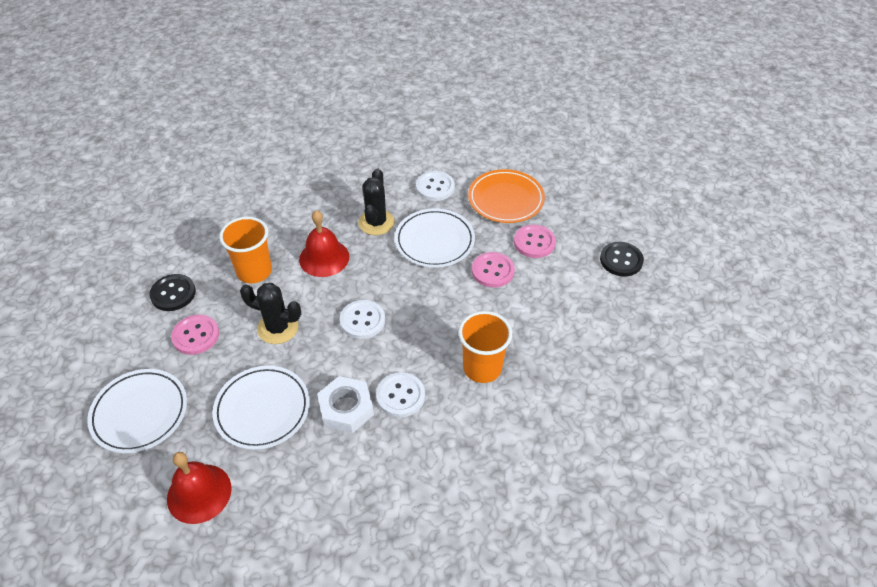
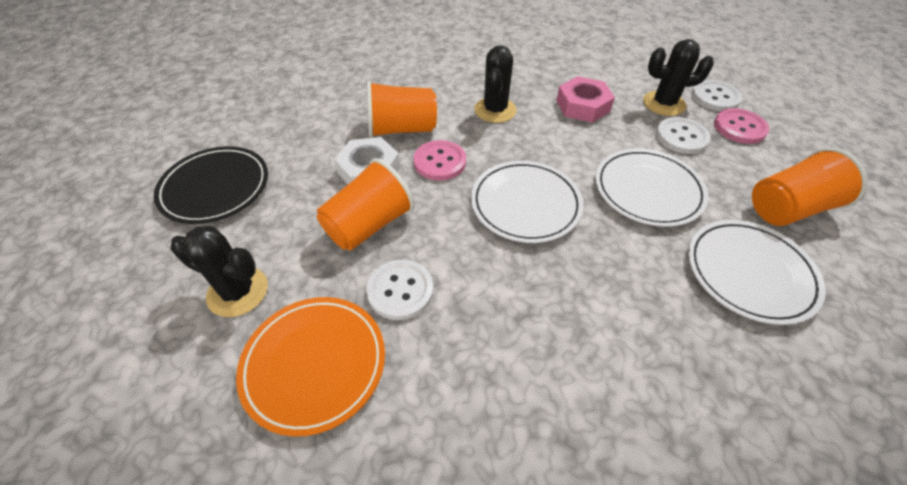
black button: [149,274,196,311] [600,242,644,277] = 2 -> none = 0
black cactus: [240,283,301,344] [358,169,395,235] = 2 -> [171,226,268,317] [474,45,516,123] [643,39,714,116] = 3
black plate: none = 0 -> [154,146,268,224] = 1
orange cup: [219,217,272,283] [458,311,512,383] = 2 -> [317,158,414,251] [367,81,437,138] [752,148,868,226] = 3
pink button: [171,314,219,355] [472,252,515,288] [514,224,556,258] = 3 -> [413,140,466,181] [714,108,770,144] = 2
pink nut: none = 0 -> [556,76,615,123] = 1
red bell: [167,452,231,524] [299,210,349,277] = 2 -> none = 0

